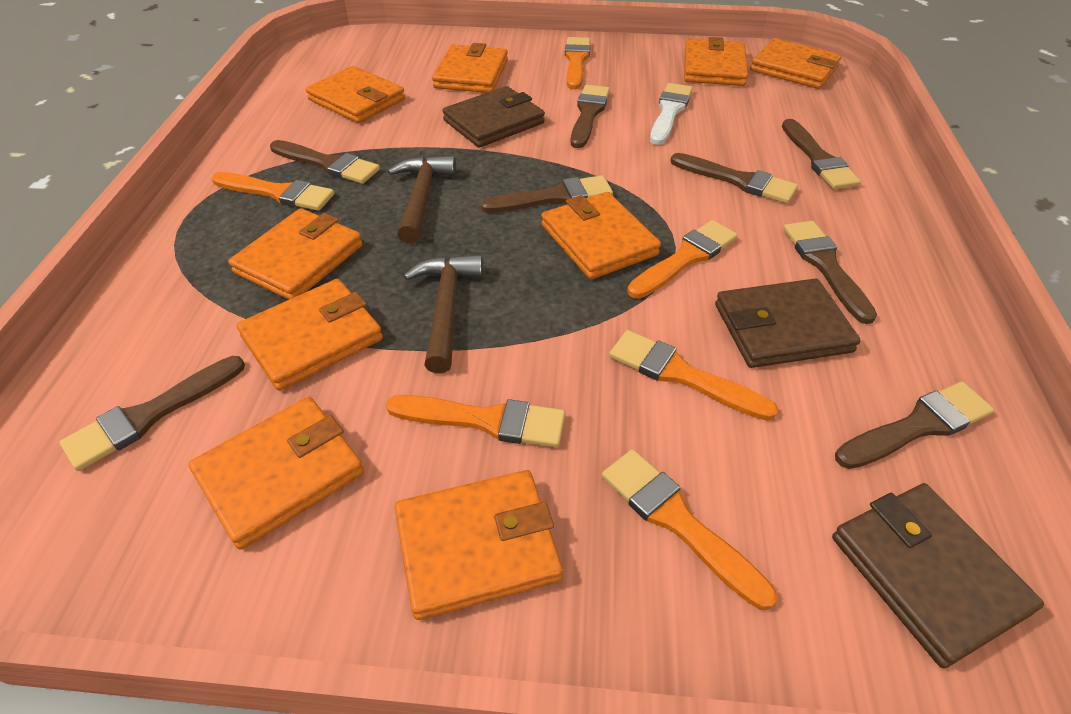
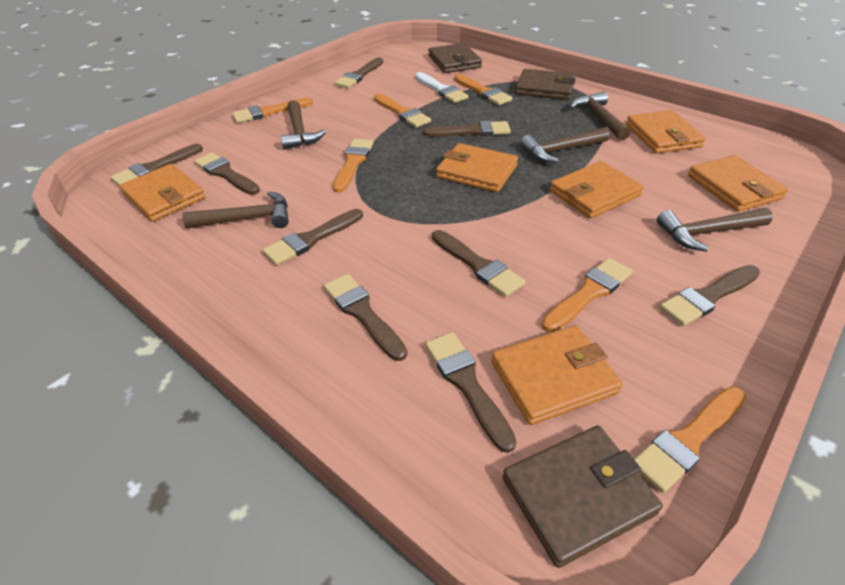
brown brush: [59,356,245,471] [270,140,380,184] [481,175,613,213] [571,85,610,148] [670,153,798,204] [782,119,861,189] [783,221,877,324] [835,381,994,469] = 8 -> [111,144,203,185] [194,152,260,195] [263,209,363,265] [324,274,407,361] [334,57,383,88] [423,121,511,137] [426,332,517,453] [432,230,526,297] [660,265,760,326] = 9
brown hammer: [388,156,456,244] [403,255,483,373] = 2 -> [182,191,289,228] [281,100,326,150] [520,127,609,163] [570,92,631,140] [657,208,773,252] = 5
orange wallet: [188,397,364,549] [228,208,363,300] [237,279,383,391] [306,66,405,123] [395,470,563,620] [432,43,508,93] [541,192,661,280] [684,37,748,86] [750,38,842,89] = 9 -> [119,164,205,221] [436,143,518,192] [491,325,623,425] [550,161,644,218] [626,110,706,153] [688,155,788,212] = 6

